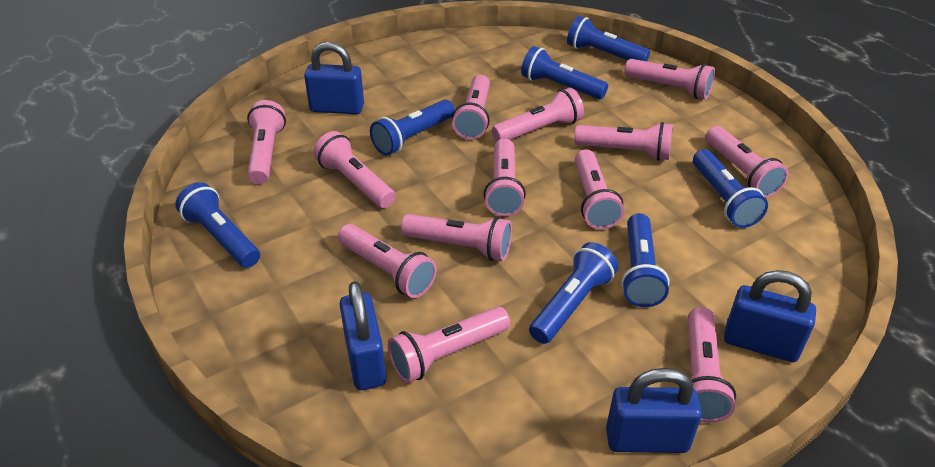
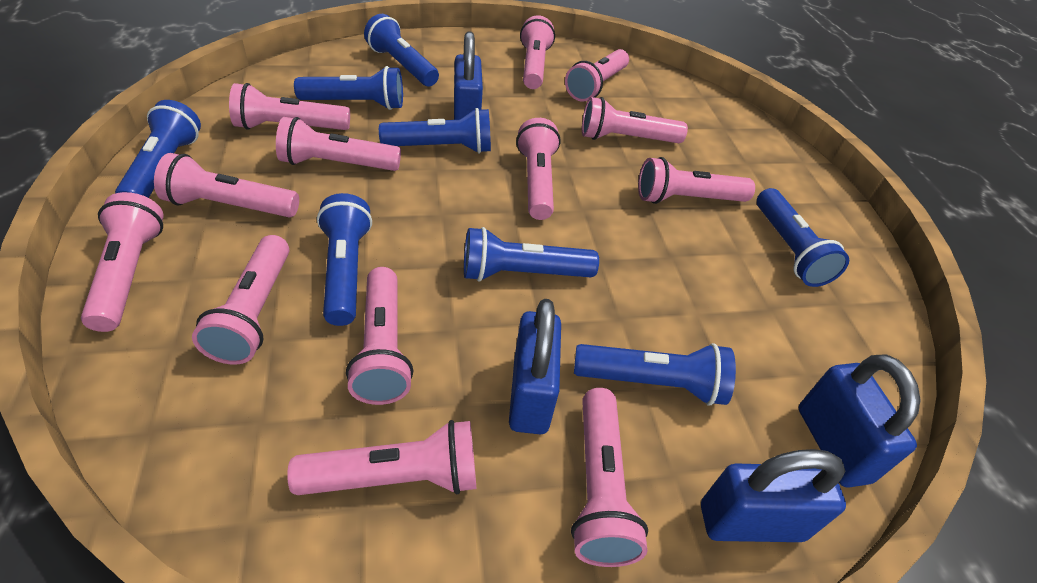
blue flashlight: [175,182,260,268] [370,100,455,156] [521,46,608,99] [529,242,618,344] [567,16,650,61] [621,213,669,307] [693,149,768,228] = 7 -> [115,100,201,198] [294,66,403,110] [317,193,372,326] [364,14,439,86] [379,108,491,154] [464,227,599,282] [574,343,736,406] [757,188,849,287] = 8

